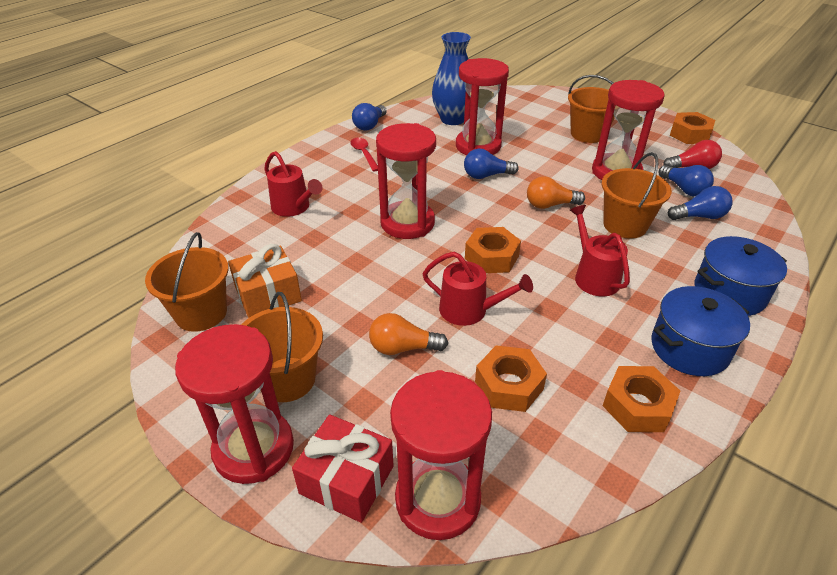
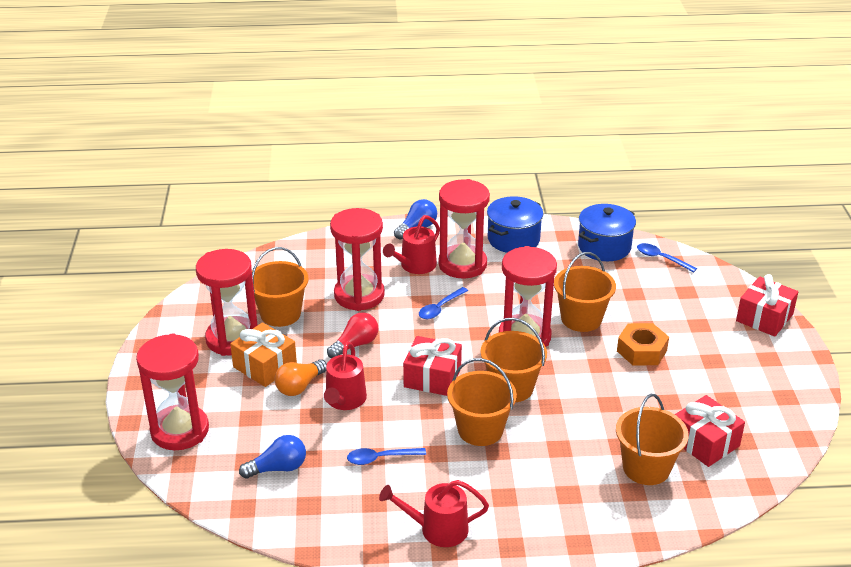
blue light bulb: [352,103,387,131] [464,149,519,179] [659,165,714,197] [668,186,733,220] = 4 -> [239,435,306,479] [394,199,437,239] = 2
blue spoon: none = 0 -> [347,448,426,465] [419,287,468,319] [637,243,697,272] = 3
blue vase: [432,32,471,125] = 1 -> none = 0
orange bucket: [145,232,229,332] [241,292,323,402] [568,75,615,143] [601,152,672,239] = 4 -> [252,247,308,327] [447,358,517,446] [481,318,547,402] [554,252,616,332] [616,394,689,485] = 5
orange light bulb: [369,313,448,355] [527,176,585,209] = 2 -> [275,359,327,396] = 1
orange nut: [465,227,521,273] [475,346,547,412] [603,366,680,432] [670,112,715,144] = 4 -> [617,323,669,366] = 1
red gift: [292,414,394,523] = 1 -> [403,336,462,396] [675,395,745,467] [736,274,798,337] = 3
red spoon: [350,138,378,171] = 1 -> none = 0

